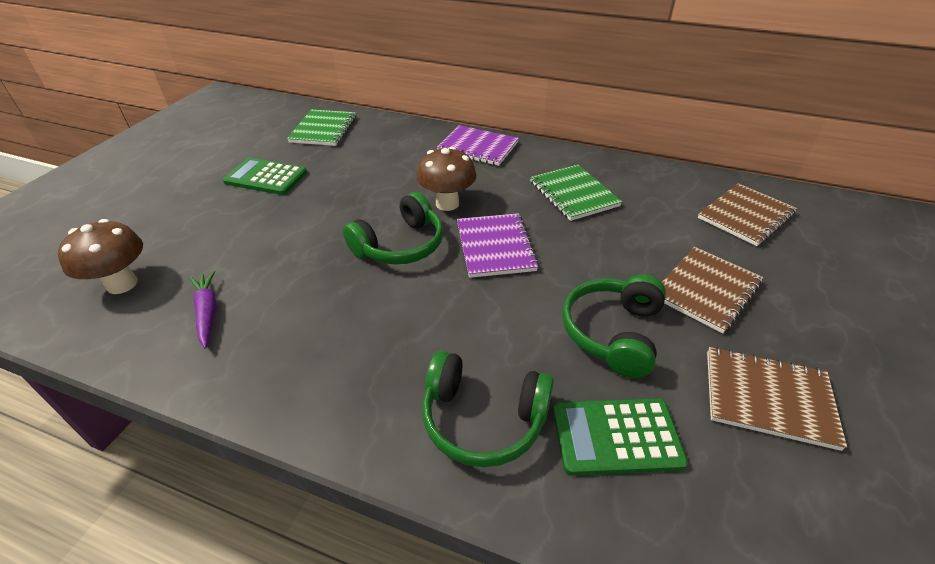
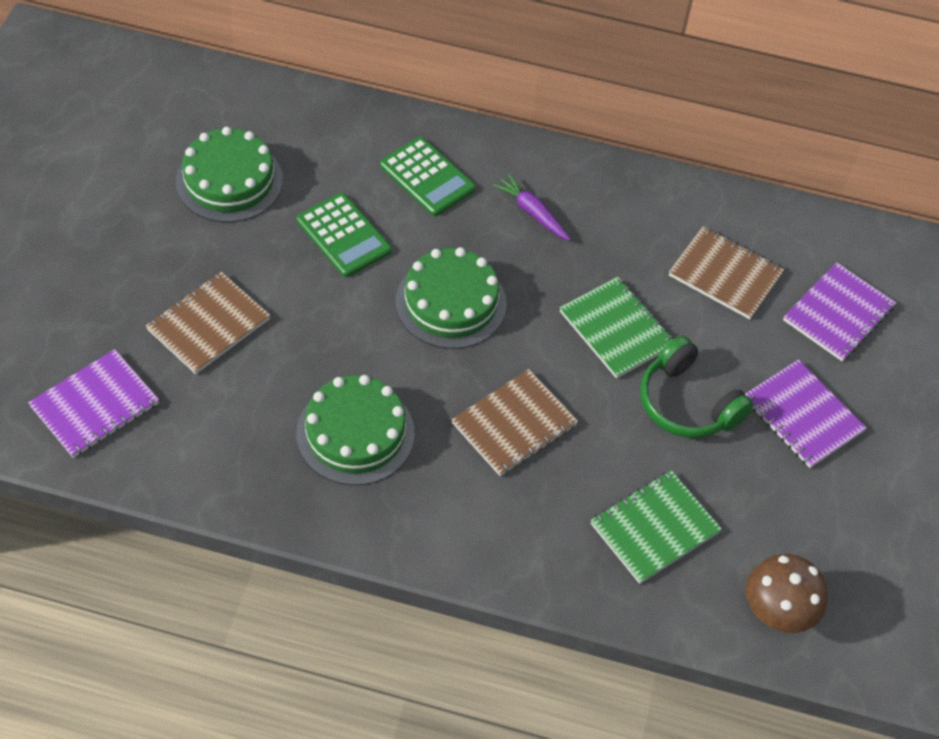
brown mushroom: [58,219,143,294] [416,147,477,211] = 2 -> [746,554,828,633] = 1
green cake: none = 0 -> [176,127,283,222] [296,375,415,485] [396,247,506,349] = 3
green headphones: [343,192,443,265] [422,351,554,467] [562,274,666,378] = 3 -> [640,336,754,438] = 1
purple notebook: [436,125,519,166] [457,213,539,278] = 2 -> [28,349,159,458] [745,359,867,468] [783,262,896,361] = 3

